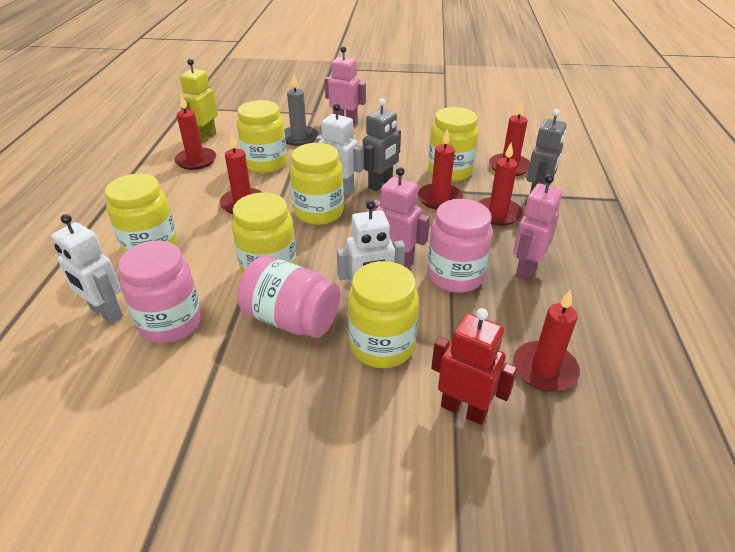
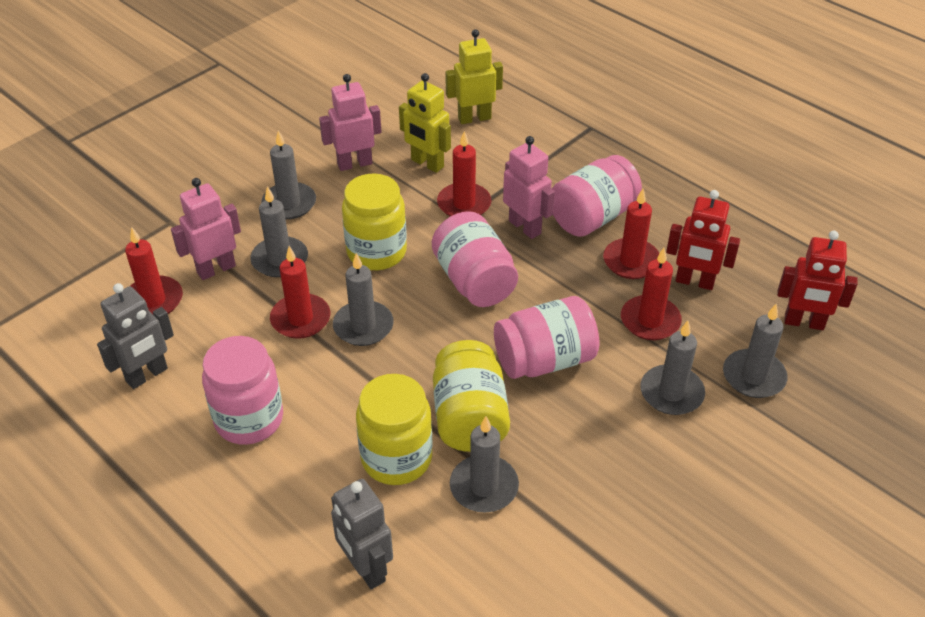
grey candle: [284,75,318,146] = 1 -> [250,186,308,277] [261,130,316,219] [333,253,393,346] [450,416,519,513] [640,321,705,415] [723,304,788,398] = 6
pink jar: [118,241,202,343] [237,256,340,338] [427,199,493,293] = 3 -> [202,336,283,445] [432,211,518,307] [494,296,599,379] [552,155,642,237] = 4
red candle: [174,95,216,170] [219,133,263,214] [418,130,463,210] [478,143,523,226] [489,101,530,176] [513,289,580,392] = 6 -> [125,227,183,314] [270,246,330,339] [437,131,491,217] [603,189,660,279] [621,248,682,340] = 5
red robot: [431,308,518,425] = 1 -> [666,190,740,290] [777,231,858,330] = 2
white robot: [51,214,123,323] [316,103,364,196] [337,200,405,287] = 3 -> none = 0
yellow jar: [105,174,178,254] [232,192,297,274] [237,100,287,173] [290,143,344,225] [348,261,419,368] [428,107,479,182] = 6 -> [342,174,407,270] [356,374,433,485] [433,340,510,452] = 3
yellow robot: [180,59,218,144] = 1 -> [399,73,451,173] [445,29,503,124] = 2

